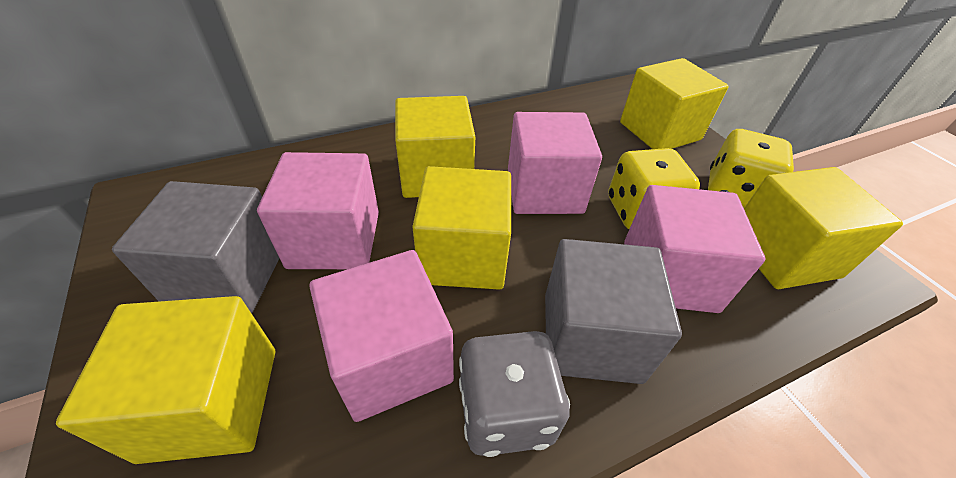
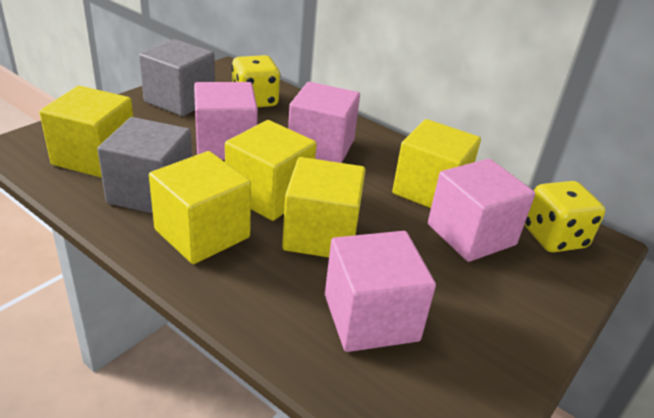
grey dice: [459,331,570,457] = 1 -> none = 0

